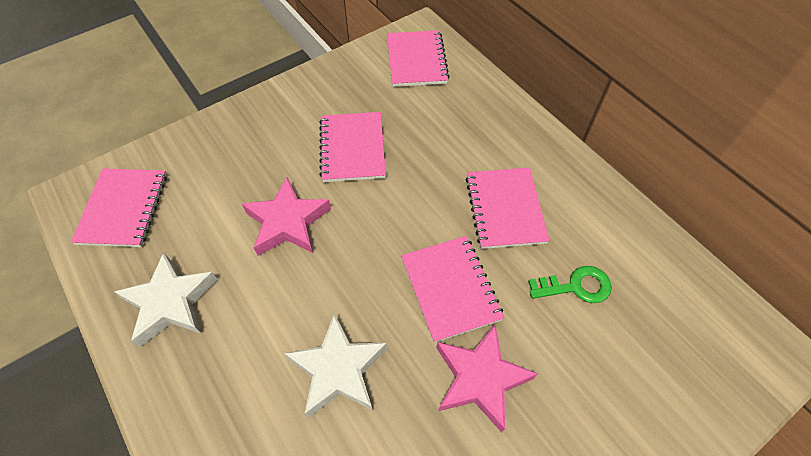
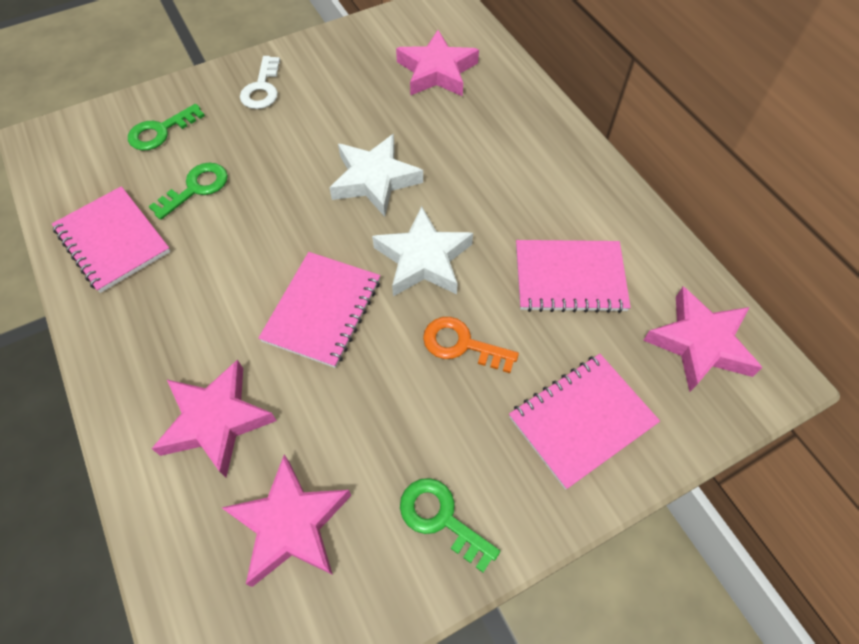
green key: [528,266,612,303] = 1 -> [128,104,205,151] [148,163,228,220] [400,478,500,572] = 3
orange key: none = 0 -> [423,317,519,373] = 1
pink notebook: [71,169,167,247] [319,112,386,182] [387,30,450,87] [401,236,504,343] [465,168,550,249] = 5 -> [52,186,171,293] [258,252,380,368] [509,354,660,490] [516,240,631,313] = 4
pink star: [242,177,331,256] [437,324,538,433] = 2 -> [151,359,277,477] [221,455,351,587] [396,30,479,97] [643,286,763,392] = 4
white key: none = 0 -> [240,56,280,109] = 1

